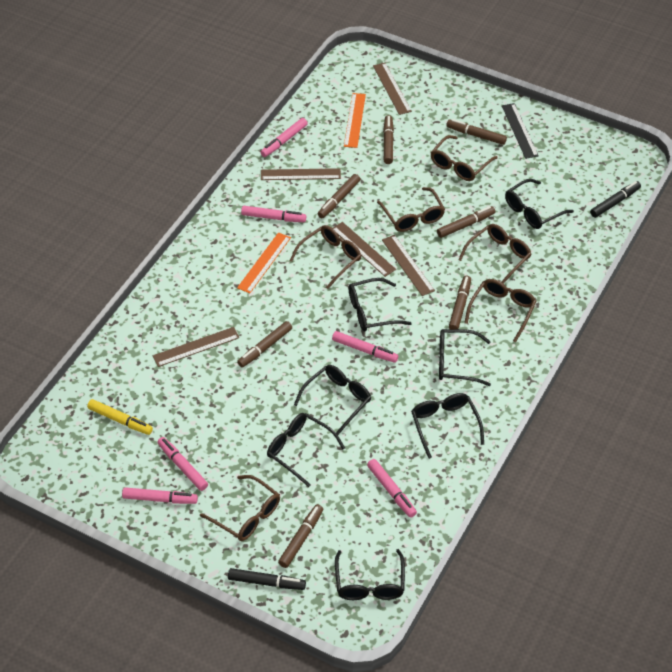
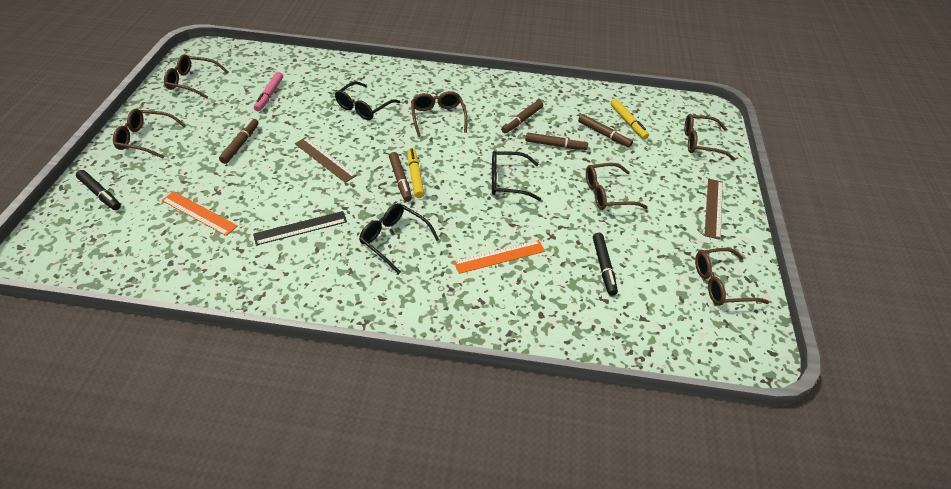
black glasses: [267,413,345,487] [294,365,371,435] [335,549,405,600] [348,278,412,331] [411,393,484,459] [439,329,491,386] [505,179,574,229] = 7 -> [335,81,400,120] [359,203,439,274] [492,151,541,201] = 3
brown marker: [237,321,292,367] [278,504,323,568] [318,174,360,218] [383,115,394,164] [437,206,495,238] [446,119,507,145] [449,275,471,329] = 7 -> [219,119,259,164] [389,152,412,202] [501,100,543,133] [526,133,588,150] [578,114,633,147] = 5
brown ruler: [153,327,240,367] [261,168,341,180] [333,222,396,277] [373,63,412,115] [382,235,435,296] = 5 -> [295,137,357,183] [705,179,723,240] = 2
pink marker: [122,487,198,504] [157,437,208,491] [241,206,306,222] [260,118,308,157] [332,331,398,363] [367,459,417,518] = 6 -> [254,72,283,111] = 1
yellow marker: [87,399,153,435] = 1 -> [407,148,424,198] [611,99,649,139] = 2

